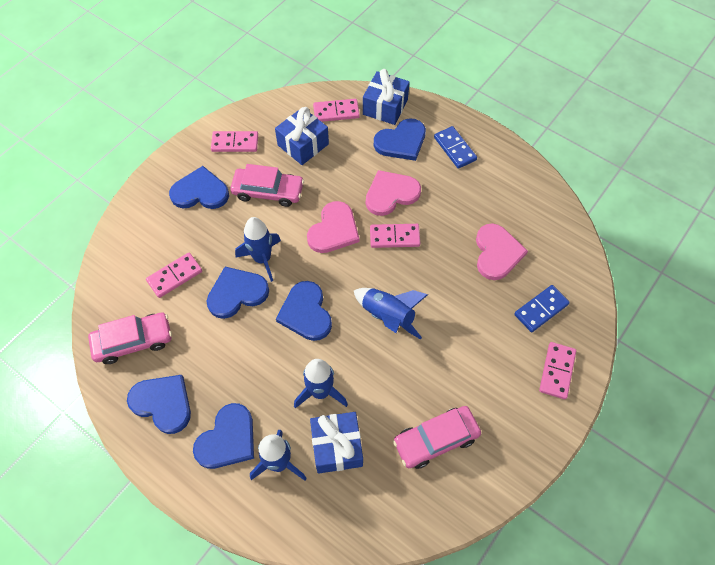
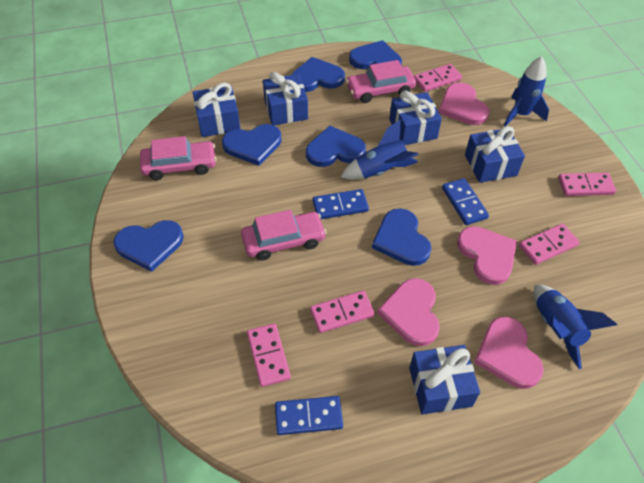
blue domino: [434,126,477,169] [514,285,570,332] = 2 -> [275,396,343,435] [312,189,369,219] [442,178,489,225] = 3
blue gift: [275,107,329,165] [310,412,363,474] [363,69,410,125] = 3 -> [193,83,240,137] [263,72,308,125] [389,91,442,145] [409,345,480,415] [465,126,525,183] = 5
blue rocket: [235,217,281,282] [250,430,307,481] [294,359,348,408] [354,288,428,340] = 4 -> [341,120,419,180] [504,56,549,127] [534,285,617,369] = 3
pink heart: [307,201,359,253] [366,170,421,216] [476,223,528,280] = 3 -> [377,278,440,346] [439,82,490,125] [457,226,517,285] [474,317,544,389] = 4

